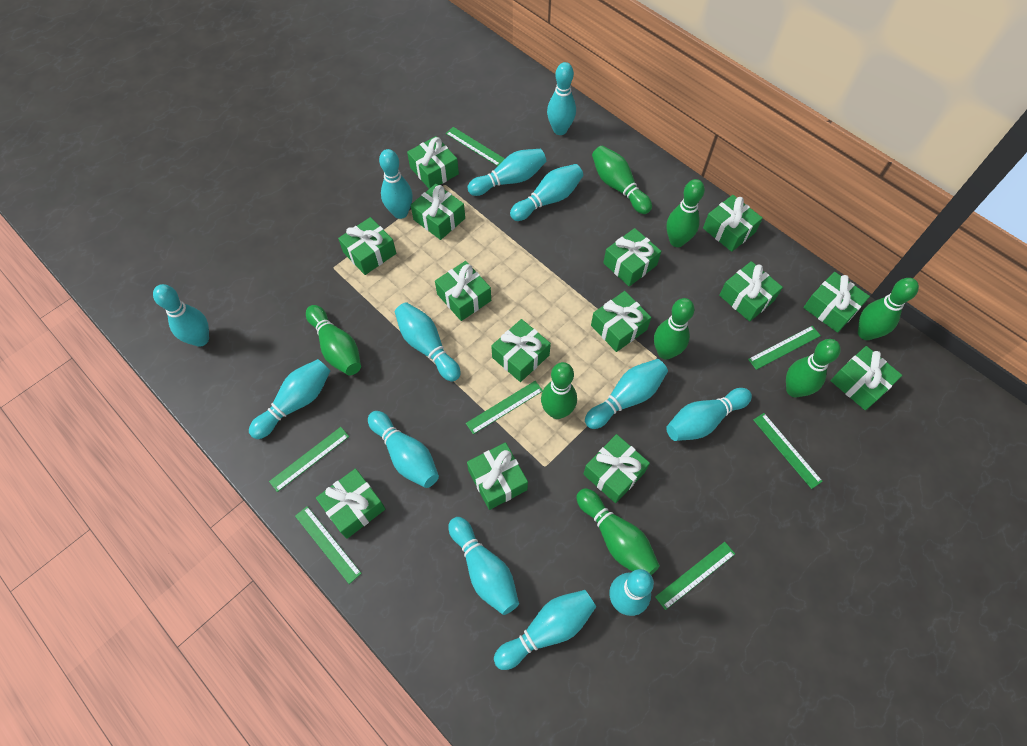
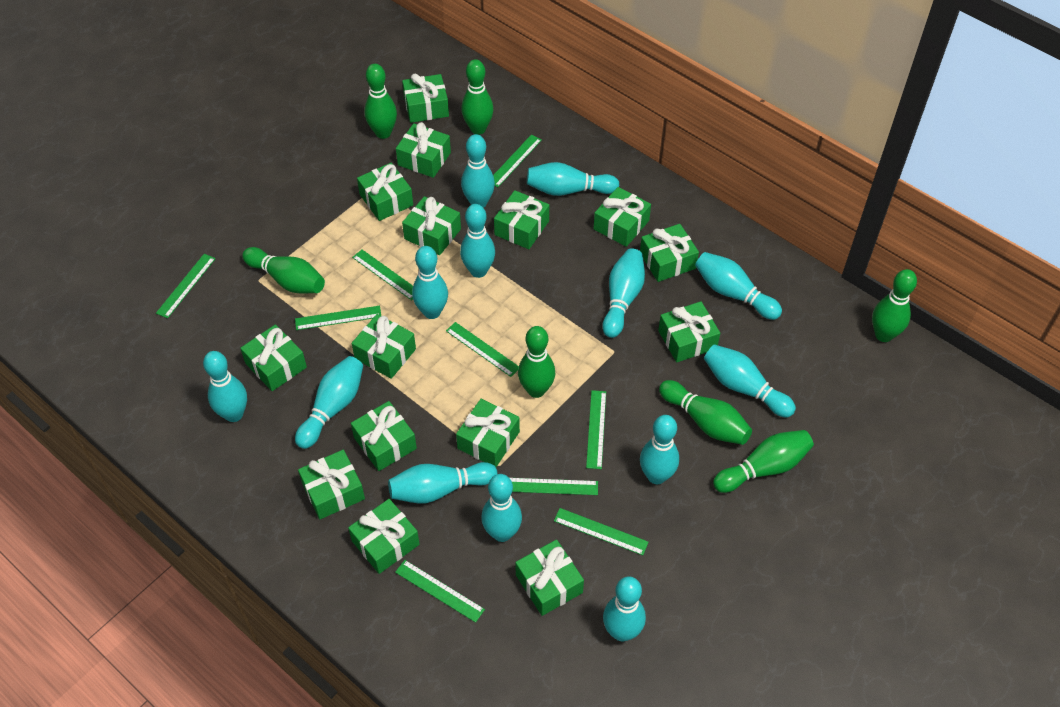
green bowling pin: [306,305,361,375] [541,362,577,419] [576,488,660,575] [592,146,652,214] [654,298,695,360] [666,179,705,247] [786,339,841,398] [858,278,919,340] = 8 -> [242,247,325,294] [365,64,397,139] [461,59,494,135] [518,326,556,398] [659,380,752,445] [713,430,814,493] [872,269,917,342] = 7
green gift: [316,468,385,539] [338,217,396,275] [407,136,459,189] [411,184,465,240] [435,261,491,321] [467,442,528,510] [491,319,551,382] [584,434,650,503] [591,291,651,352] [603,228,661,287] [703,195,763,252] [719,261,783,322] [803,272,870,333] [831,346,902,410] = 14 -> [240,324,307,391] [298,450,365,519] [348,499,420,574] [351,401,417,471] [352,314,416,379] [357,163,413,221] [396,122,451,178] [402,74,449,123] [402,196,461,255] [456,399,520,467] [494,190,549,249] [515,540,584,616] [594,187,651,247] [640,224,699,282] [658,301,720,362] = 15
green ruler: [269,427,349,492] [295,506,362,584] [446,127,505,166] [466,381,543,434] [655,542,735,610] [748,326,821,370] [753,413,823,489] = 7 -> [156,254,216,318] [295,306,381,330] [352,250,413,300] [395,560,485,623] [446,322,519,377] [493,135,542,187] [510,478,598,495] [554,508,649,555] [586,390,606,469] = 9

